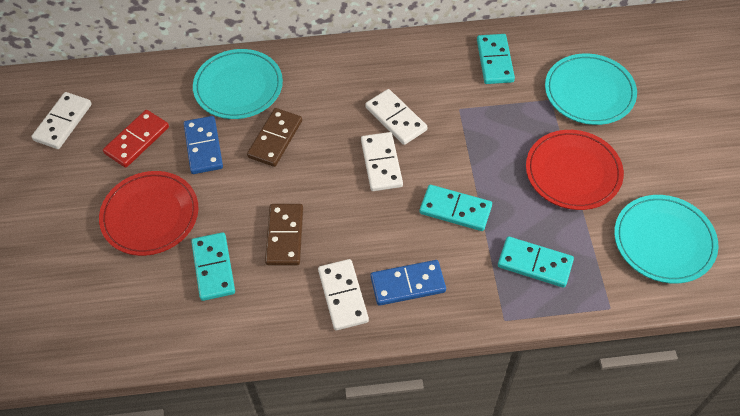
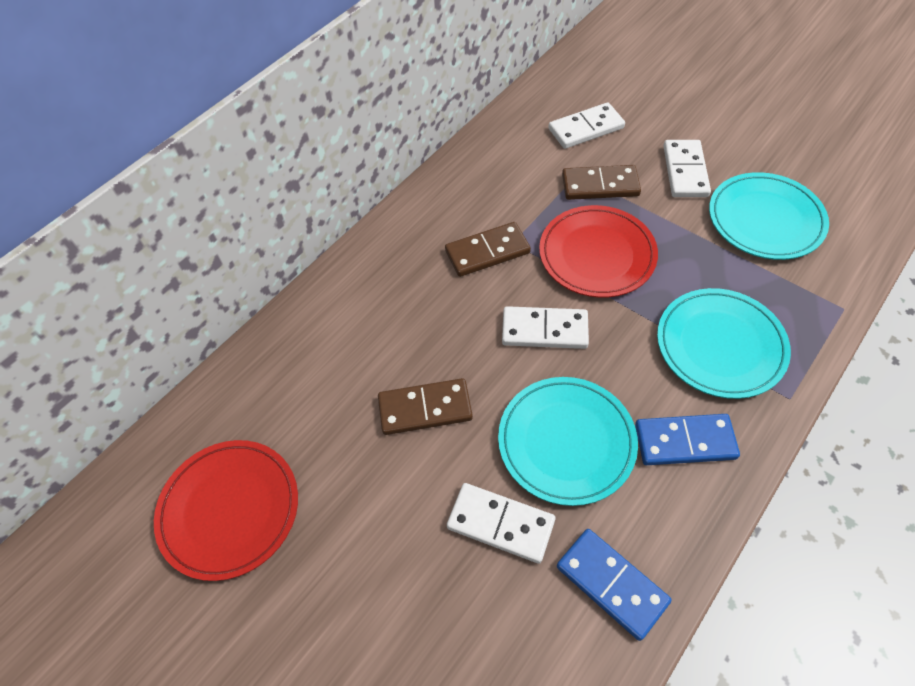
brown domino: [247,108,302,167] [265,204,303,265] = 2 -> [378,378,473,435] [445,222,531,277] [562,165,641,200] = 3
red domino: [103,110,169,168] = 1 -> none = 0
turquoise domino: [191,232,235,301] [420,185,492,231] [477,34,515,84] [498,236,574,288] = 4 -> none = 0

